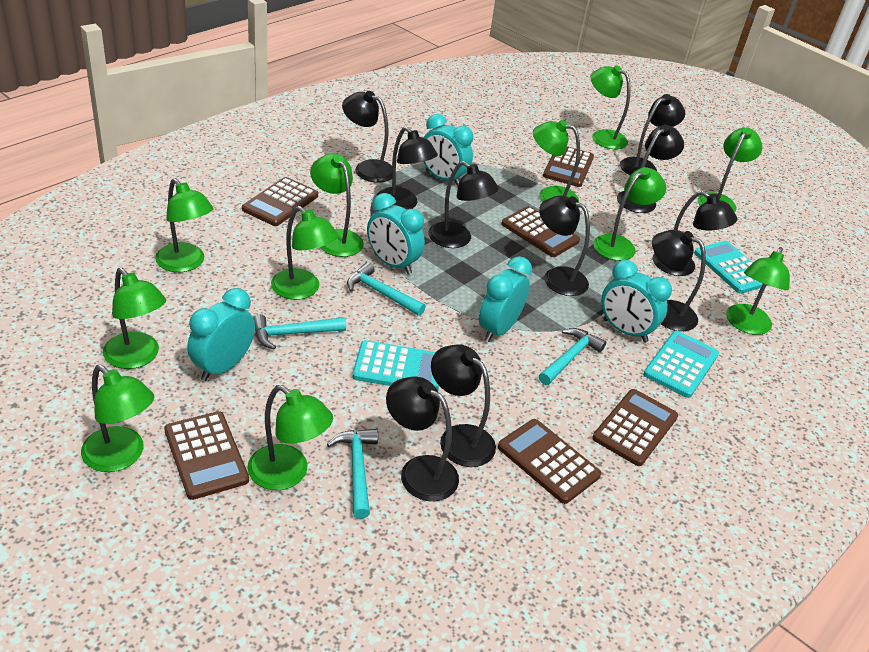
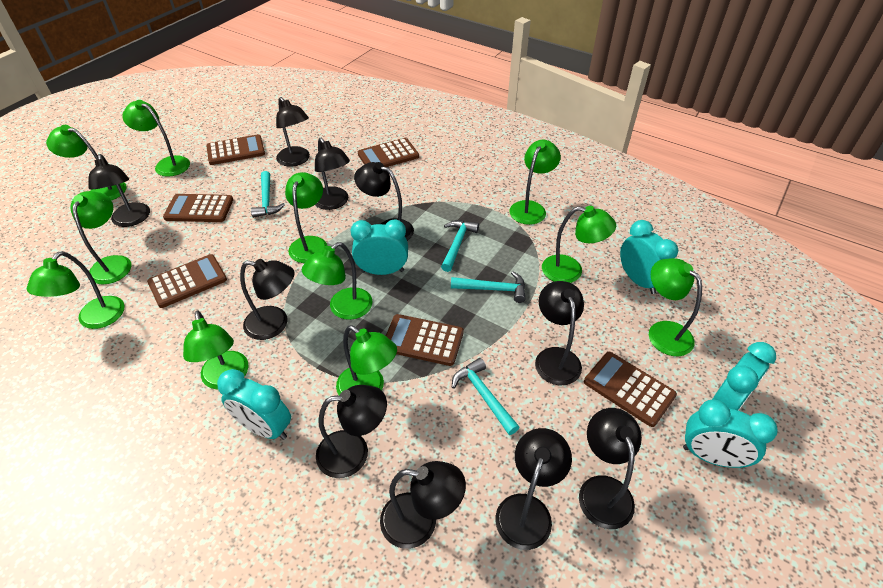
turquoise calculator: [352,340,439,391] [643,331,719,398] [694,241,769,294] = 3 -> none = 0

